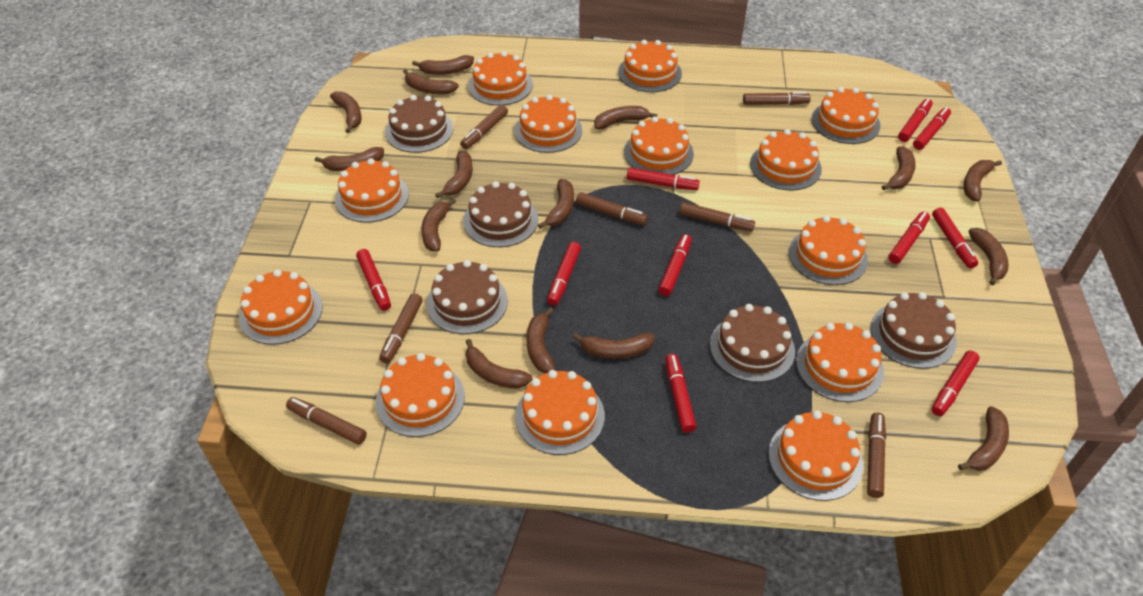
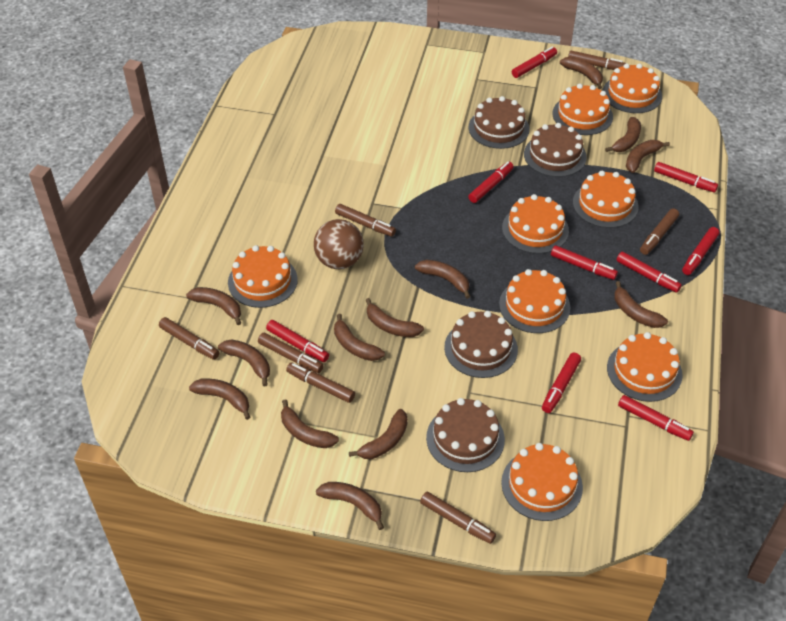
brown ball: none = 0 -> [314,219,364,269] = 1
brown banana: [315,147,384,171] [330,91,361,133] [403,69,459,94] [412,55,474,75] [421,198,456,252] [435,151,473,198] [466,339,532,389] [526,307,556,373] [538,179,574,229] [573,333,655,359] [594,106,657,129] [882,146,916,190] [958,406,1009,471] [963,160,1002,202] [968,228,1009,285] = 15 -> [186,287,241,325] [189,378,250,420] [218,339,270,387] [281,399,339,448] [316,482,384,530] [334,314,385,361] [349,409,408,459] [366,298,424,337] [415,260,470,299] [560,57,603,89] [605,117,641,152] [614,281,668,328] [626,140,670,173] = 13
brown cake: [385,95,453,153] [426,260,508,334] [463,181,538,247] [710,304,795,382] [870,292,957,369] = 5 -> [426,398,505,472] [444,311,518,378] [468,96,529,149] [524,123,587,177] = 4
orange cake: [239,269,323,345] [335,158,409,223] [376,353,465,437] [468,51,533,106] [514,95,582,153] [515,370,605,455] [618,40,682,92] [624,116,694,175] [750,129,822,190] [768,410,863,501] [789,215,868,285] [796,322,884,402] [812,87,880,144] = 13 -> [228,245,298,308] [499,269,570,333] [501,443,583,521] [502,194,569,254] [553,84,613,135] [573,171,639,228] [603,64,662,113] [607,332,683,402] = 8
red marker: [356,249,391,311] [547,242,581,306] [627,168,700,190] [659,234,692,296] [665,354,697,433] [888,211,930,264] [898,98,933,142] [913,107,951,150] [932,208,978,268] [932,351,979,416] = 10 -> [266,320,329,362] [468,162,514,203] [512,47,557,78] [542,353,581,413] [551,245,618,280] [616,252,682,293] [618,395,694,441] [654,162,718,192] [682,227,719,275] = 9

